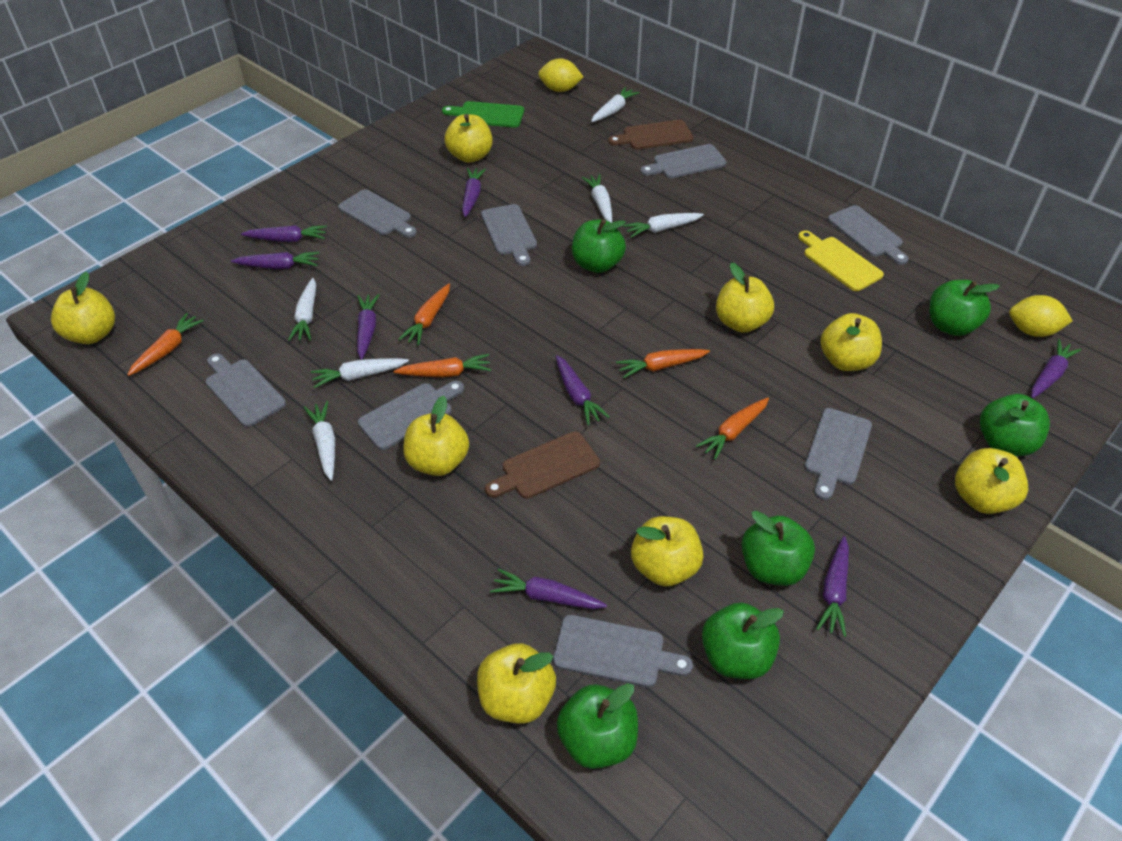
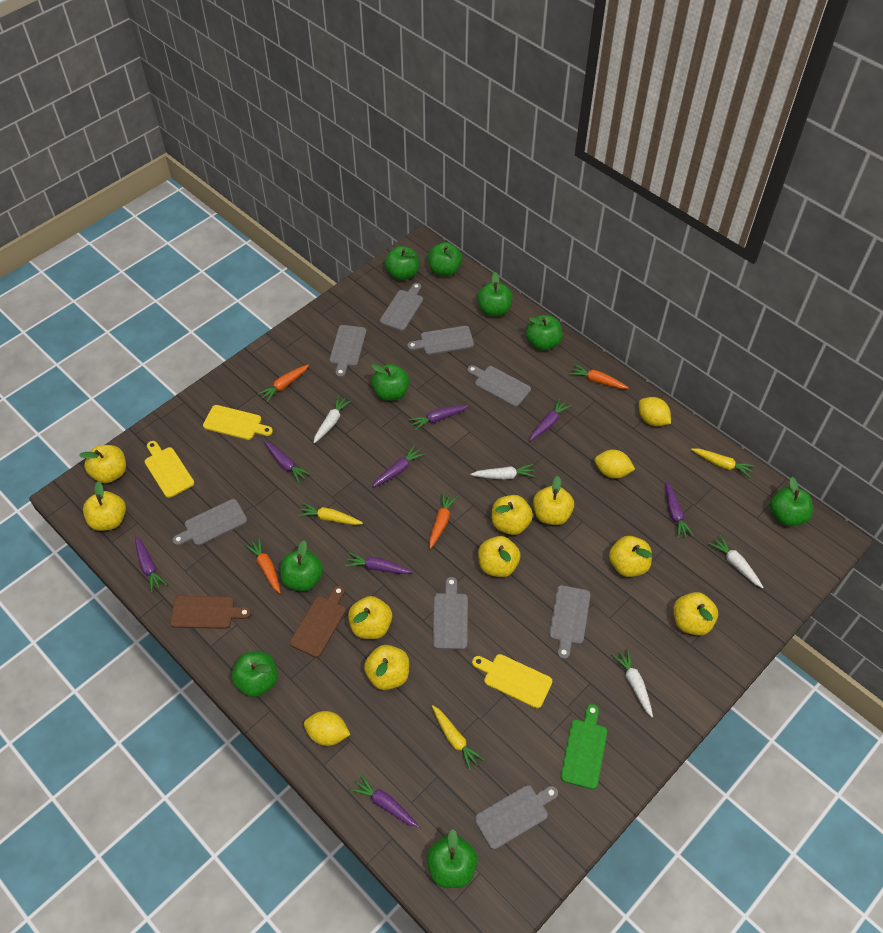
green apple: [557,683,638,769] [572,219,626,273] [702,603,784,679] [742,511,815,586] [930,280,1000,336] [980,394,1050,456] = 6 -> [231,652,278,697] [280,540,323,591] [371,364,409,401] [385,246,419,280] [427,829,478,888] [428,242,462,276] [477,272,513,316] [526,315,562,351] [770,477,813,526] = 9
orange carrot: [127,313,204,376] [394,354,491,377] [398,284,450,345] [616,349,710,378] [696,398,769,460] = 5 -> [245,538,281,594] [258,365,309,402] [429,492,458,549] [569,364,629,389] = 4
white carrot: [288,278,316,341] [304,401,335,481] [311,358,409,388] [582,174,612,223] [591,87,640,122] [623,213,704,238] = 6 -> [313,396,351,443] [470,464,535,480] [612,649,653,717] [709,535,764,588] = 4
yellow apple: [51,271,115,344] [403,395,469,476] [445,114,493,163] [477,643,556,724] [631,516,704,586] [716,263,774,333] [820,313,882,371] [955,448,1028,514] = 8 -> [79,445,126,483] [83,481,126,531] [348,596,392,639] [364,645,409,690] [478,536,520,577] [492,495,533,535] [533,476,574,525] [609,536,652,577] [673,592,718,636] = 9
yellow carrot: none = 0 -> [298,503,363,525] [432,705,484,770] [691,448,755,477] = 3
yellow cutting board: [798,231,884,291] = 1 -> [145,441,194,498] [203,405,273,440] [472,654,552,708] = 3
yellow lemon: [538,58,583,92] [1009,295,1073,337] = 2 -> [304,711,350,746] [594,450,635,478] [639,397,671,426] = 3

